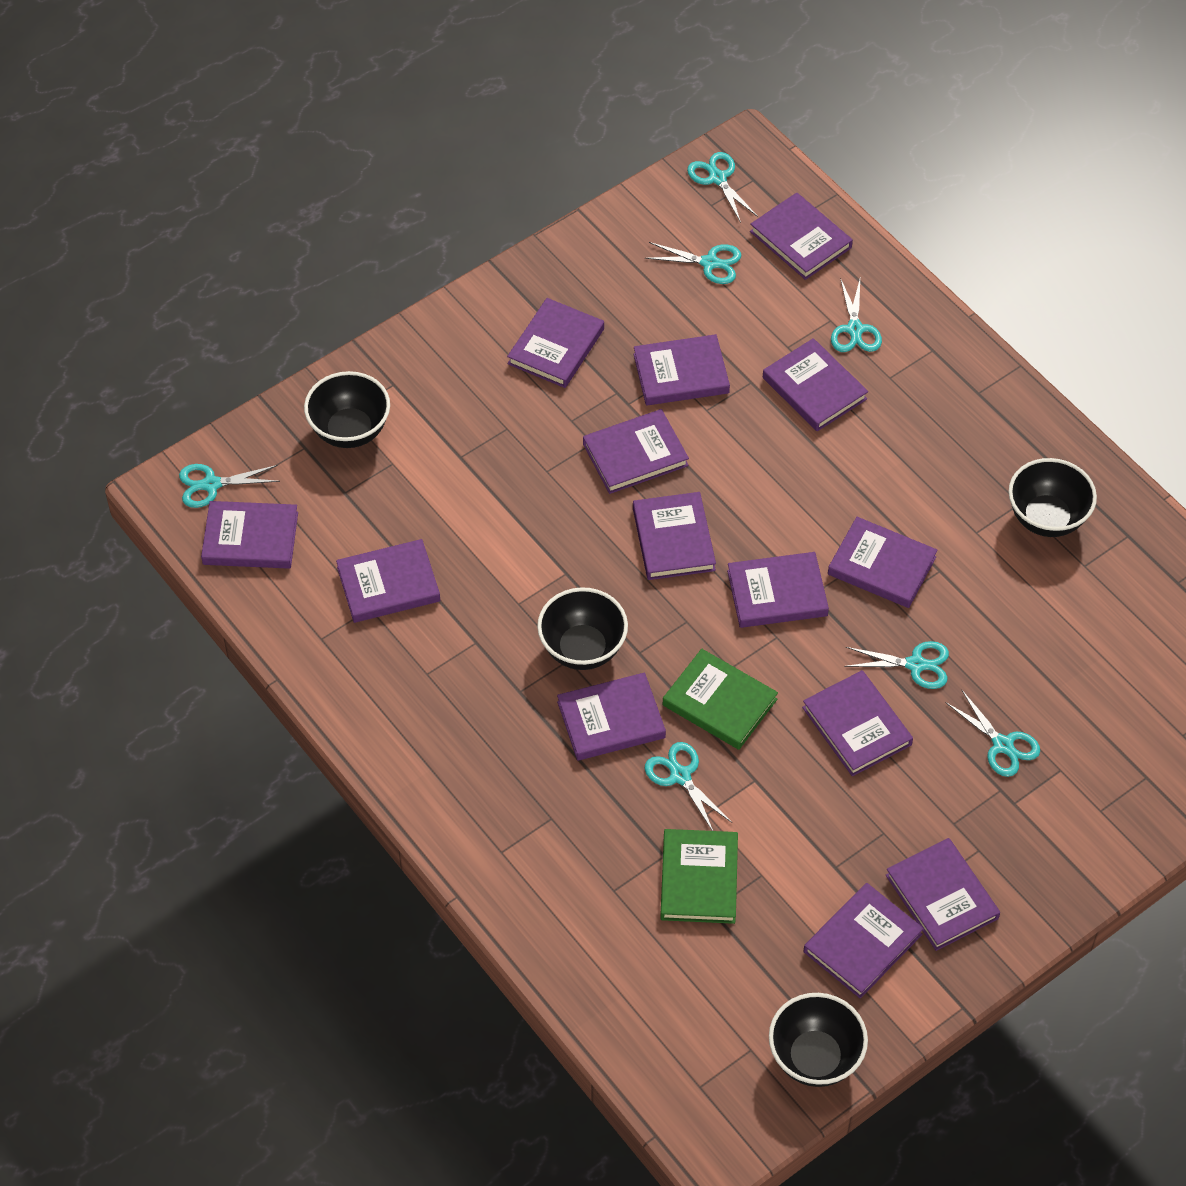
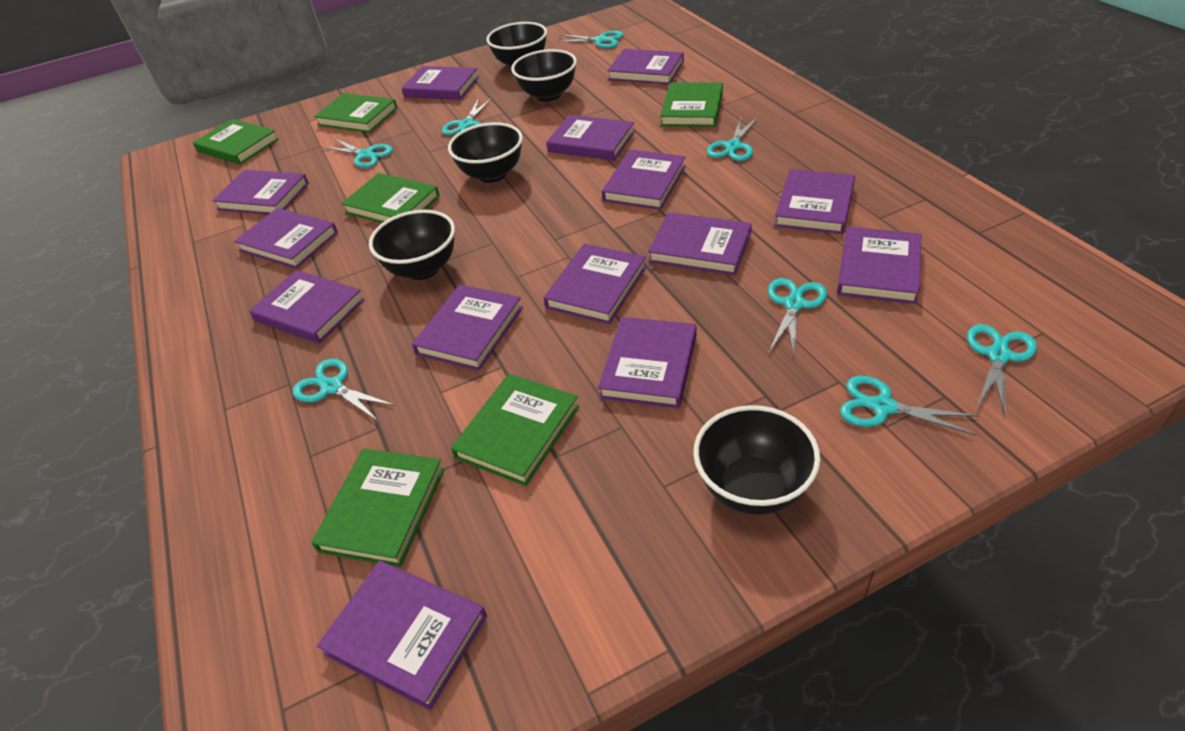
black bowl: [304,371,390,448] [537,587,628,670] [769,993,868,1087] [1008,458,1097,537] = 4 -> [369,210,455,280] [448,122,523,183] [486,22,547,68] [511,49,577,102] [693,405,820,515] = 5
green book: [660,829,738,924] [663,649,778,750] = 2 -> [193,119,279,165] [311,448,445,567] [314,93,398,133] [341,173,440,223] [451,374,579,486] [660,82,723,127] = 6
turquoise scissors: [179,464,280,508] [645,242,741,284] [645,742,732,831] [687,152,758,223] [831,278,882,352] [844,641,949,689] [945,690,1040,777] = 7 -> [293,359,396,421] [322,139,393,168] [442,97,493,135] [555,31,623,48] [707,117,758,161] [768,278,827,356] [840,376,979,436] [967,324,1037,418] = 8

